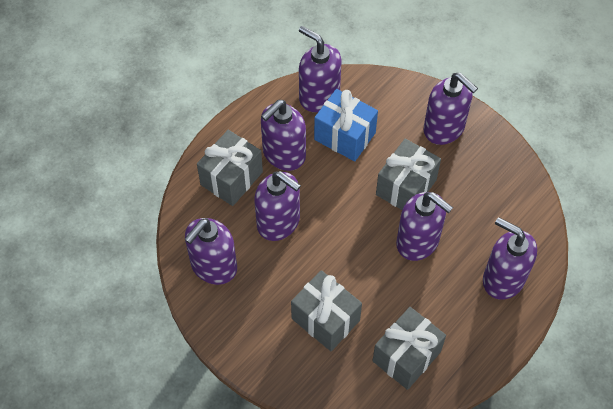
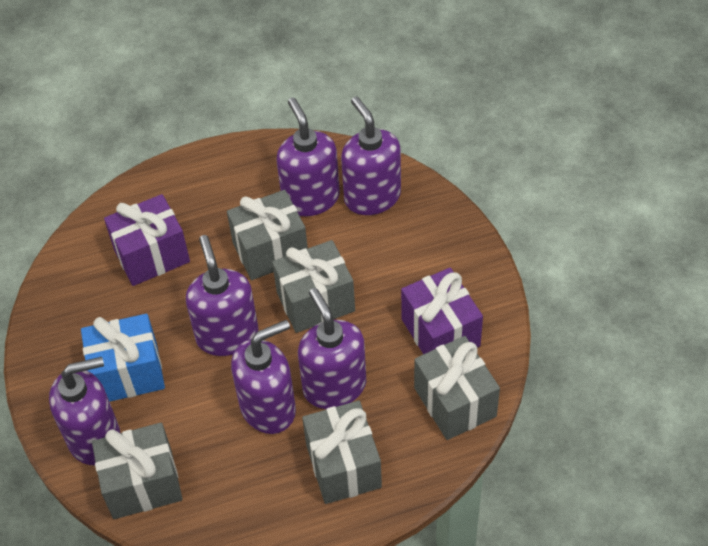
grey gift: [197,130,263,206] [291,270,362,351] [373,307,446,390] [376,139,441,210] = 4 -> [92,423,182,519] [227,190,308,280] [272,240,355,333] [302,401,382,504] [414,336,500,440] = 5
purple gift: none = 0 -> [104,194,190,286] [401,268,483,354] = 2
purple soap dispenser: [184,218,237,285] [254,171,301,241] [261,100,306,171] [299,26,341,112] [396,192,453,261] [424,73,478,145] [483,217,537,300] = 7 -> [49,357,120,465] [186,235,258,356] [231,320,296,434] [276,98,340,216] [298,288,366,409] [341,97,401,215] = 6

